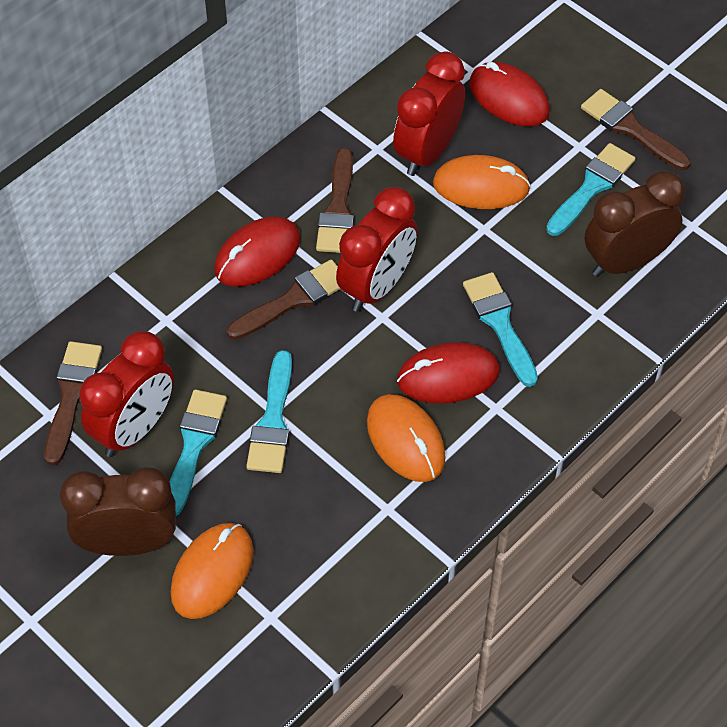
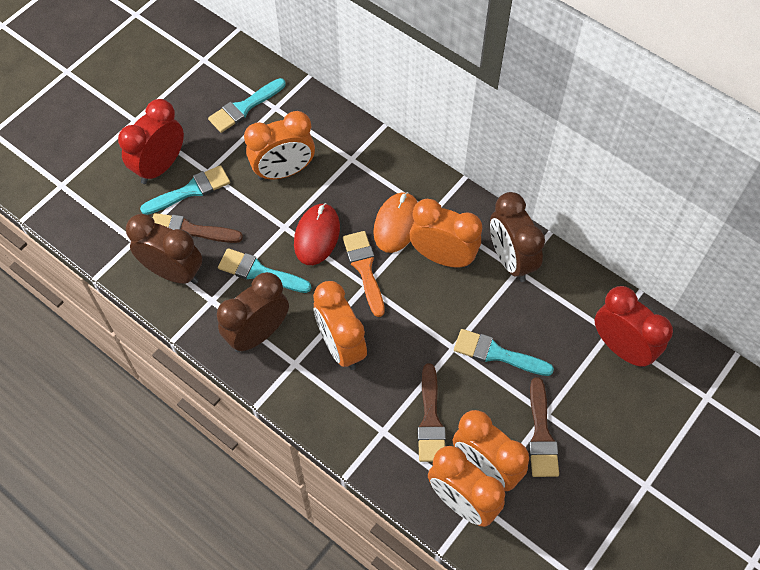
brown brush: [44,341,102,465] [227,259,340,340] [316,148,354,253] [581,89,690,170] = 4 -> [153,213,243,243] [417,364,446,462] [529,377,559,477] = 3
brown clock: [59,467,176,556] [585,171,685,277] = 2 -> [126,214,202,284] [217,272,289,352] [490,192,545,282] = 3
orange brush: none = 0 -> [343,231,385,317] = 1
orange clock: none = 0 -> [244,111,315,180] [313,281,367,370] [410,199,482,268] [428,446,505,527] [453,410,529,491] = 5
orange mouse: [170,523,253,619] [367,394,446,482] [433,155,531,209] = 3 -> [373,192,418,253] = 1
red clock: [79,331,174,457] [336,187,418,312] [393,51,465,176] = 3 -> [118,99,184,184] [595,286,673,368] = 2
red mouse: [214,216,300,287] [397,342,500,404] [469,62,550,127] = 3 -> [294,203,340,265] = 1

